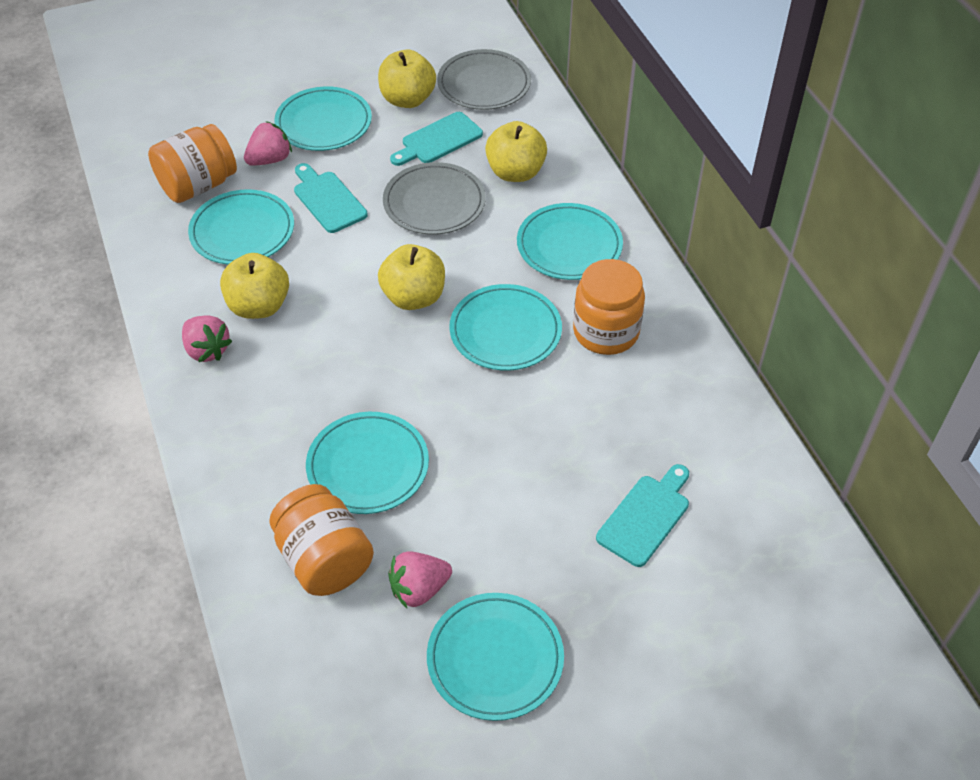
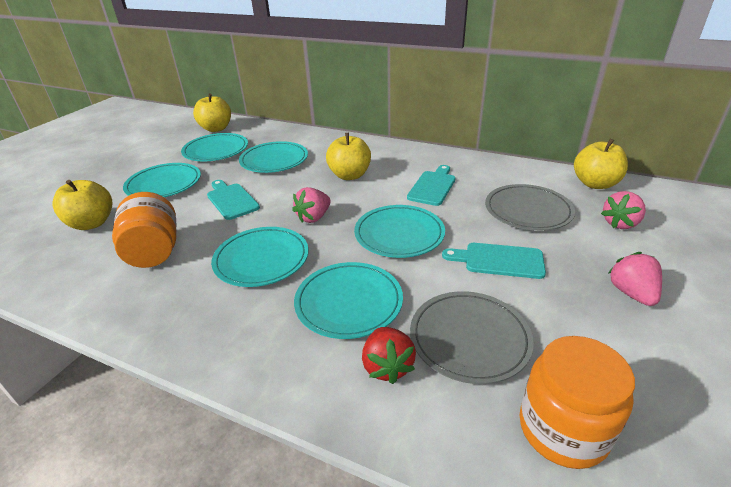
orange jar: [148,124,237,203] [269,484,374,596] [573,259,645,355] = 3 -> [112,192,177,268] [520,336,635,469] = 2
red strawberry: none = 0 -> [362,327,416,384] = 1

